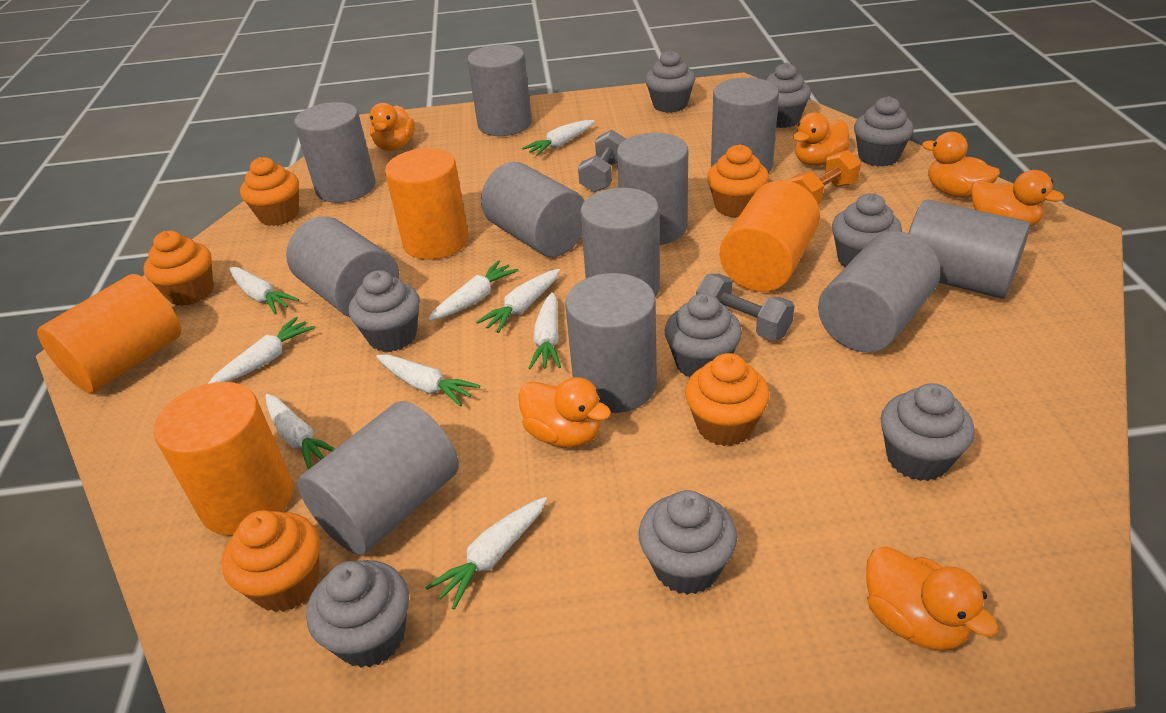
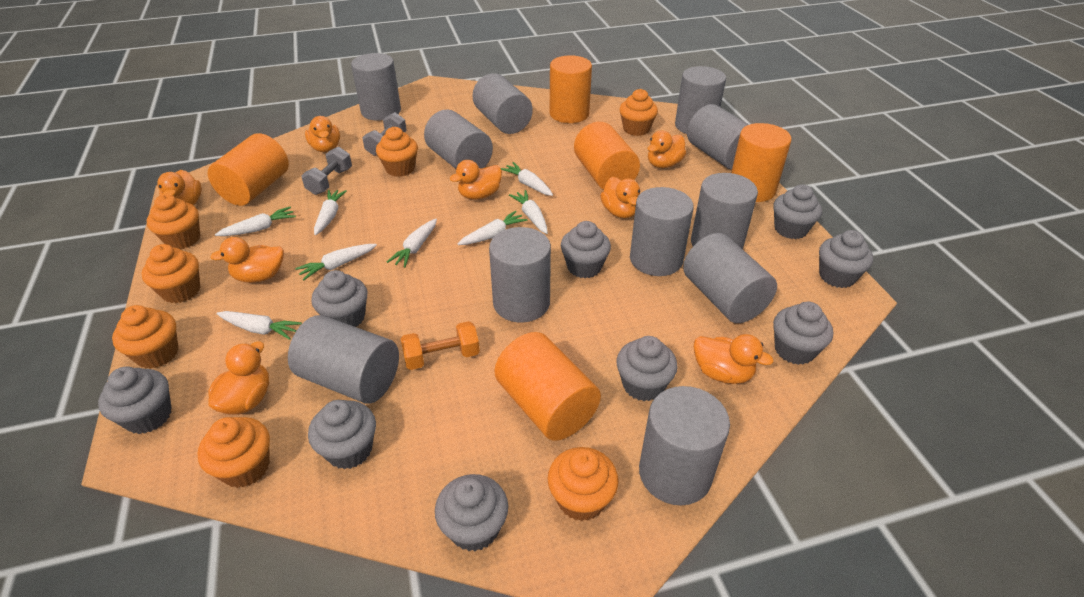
orange cupcake: [144,231,213,306] [222,510,320,612] [240,157,299,226] [685,353,770,446] [707,144,769,218] = 5 -> [112,305,179,369] [142,244,200,303] [147,194,200,249] [197,417,270,488] [376,127,418,177] [548,447,618,521] [619,89,658,136] = 7
orange cylinder: [37,274,181,393] [154,382,293,536] [385,148,469,260] [720,180,820,292] = 4 -> [208,133,289,206] [495,332,601,441] [550,55,592,123] [574,122,640,190] [731,123,792,202] = 5
orange duck: [369,103,415,151] [518,377,611,448] [793,112,850,166] [866,546,998,651] [922,132,1000,198] [971,170,1064,226] = 6 -> [157,170,202,205] [208,342,269,415] [210,237,284,283] [305,116,340,152] [450,160,502,199] [600,177,640,218] [648,130,686,168] [694,334,774,384] = 8
white carrot: [208,317,315,384] [229,267,299,314] [265,394,335,470] [376,354,480,407] [425,497,547,610] [428,260,519,321] [476,269,560,333] [522,120,595,156] [529,292,561,369] = 9 -> [215,207,296,236] [216,311,302,340] [295,244,377,281] [314,190,347,235] [387,219,437,268] [458,211,528,245] [501,162,553,196] [509,190,548,234] = 8

